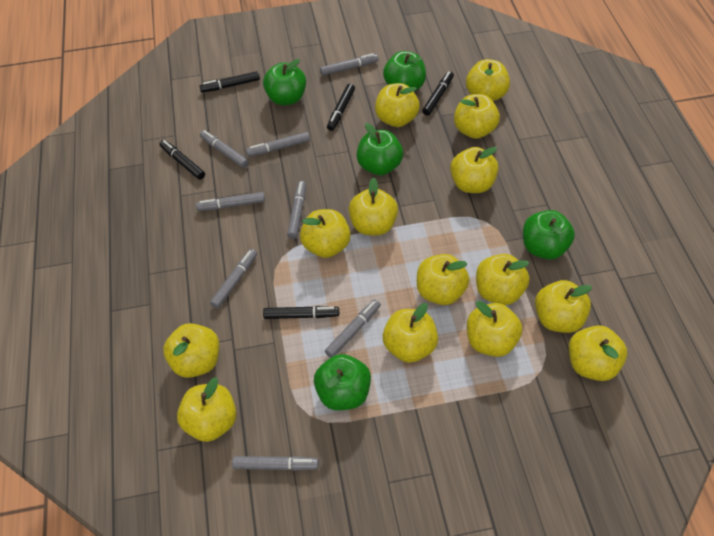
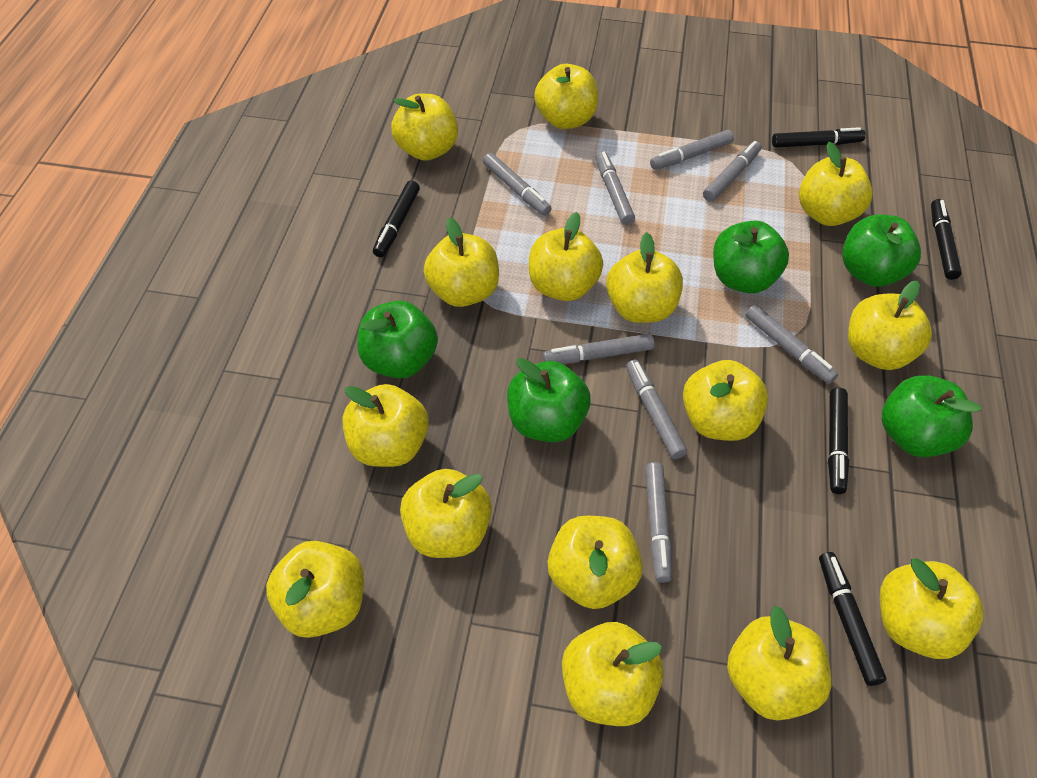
yellow apple: [163,323,219,378] [177,377,237,442] [300,209,351,258] [349,178,398,235] [375,83,420,127] [383,303,438,363] [417,254,469,305] [450,147,499,193] [454,94,500,139] [466,59,510,101] [467,301,522,357] [476,254,529,305] [535,280,592,333] [569,326,627,381] = 14 -> [266,541,364,638] [343,384,429,467] [391,94,458,161] [400,469,492,558] [424,217,499,307] [529,212,603,301] [534,64,598,129] [548,516,643,609] [562,622,664,726] [606,232,683,323] [683,360,768,441] [727,606,831,720] [799,142,873,226] [848,281,932,370] [880,558,983,659] = 15

